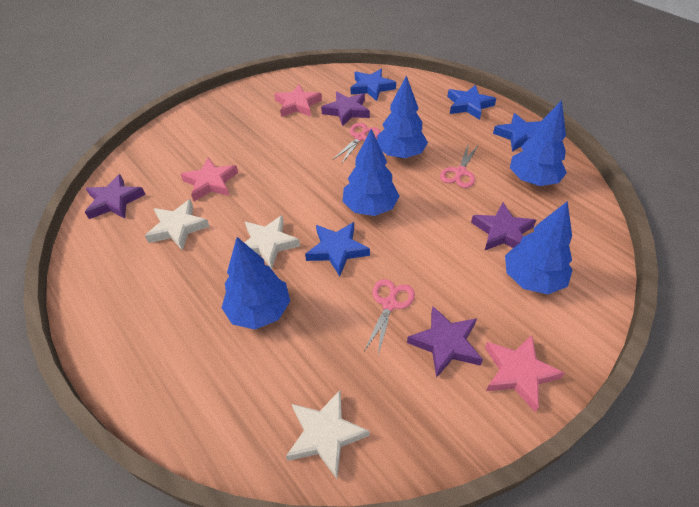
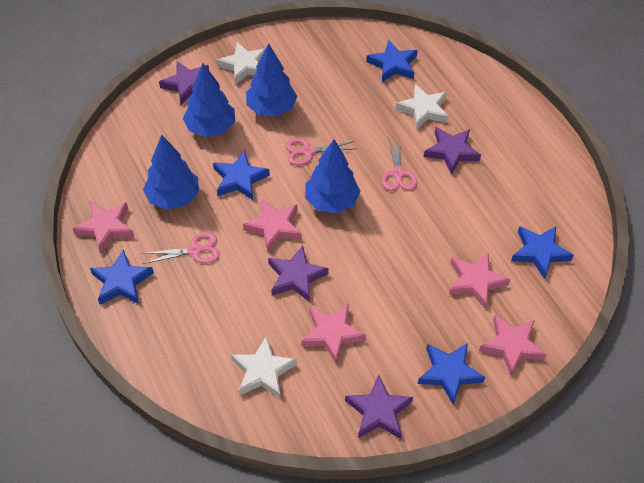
blue star: [305,222,370,276] [351,69,396,101] [447,85,496,120] [493,113,541,152] = 4 -> [90,250,154,305] [213,151,270,200] [366,40,418,82] [418,343,485,405] [511,226,574,279] = 5
blue tree: [221,237,290,329] [342,129,399,216] [377,75,428,158] [505,201,573,294] [510,100,567,186] = 5 -> [143,135,199,210] [183,64,235,137] [246,43,297,116] [305,139,361,213] = 4
pink star: [181,158,238,201] [274,84,322,117] [485,335,565,412] = 3 -> [73,201,134,253] [243,199,302,252] [301,304,366,364] [449,252,510,309] [479,315,547,376] = 5

